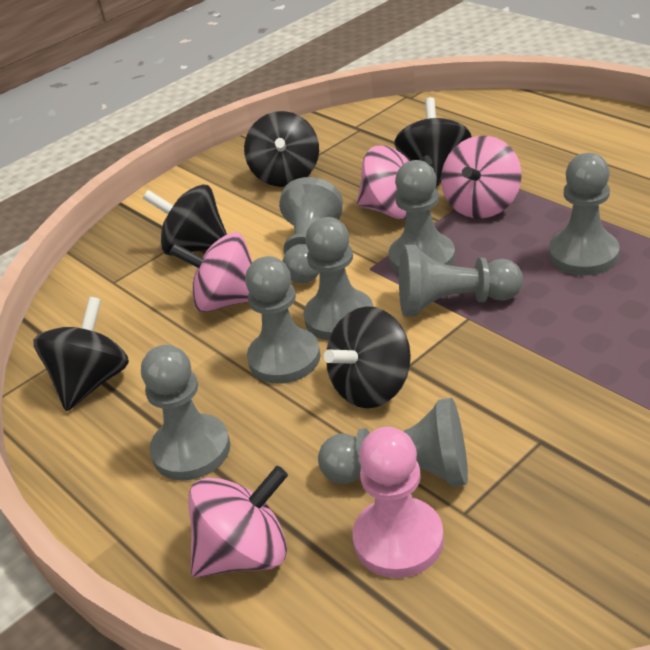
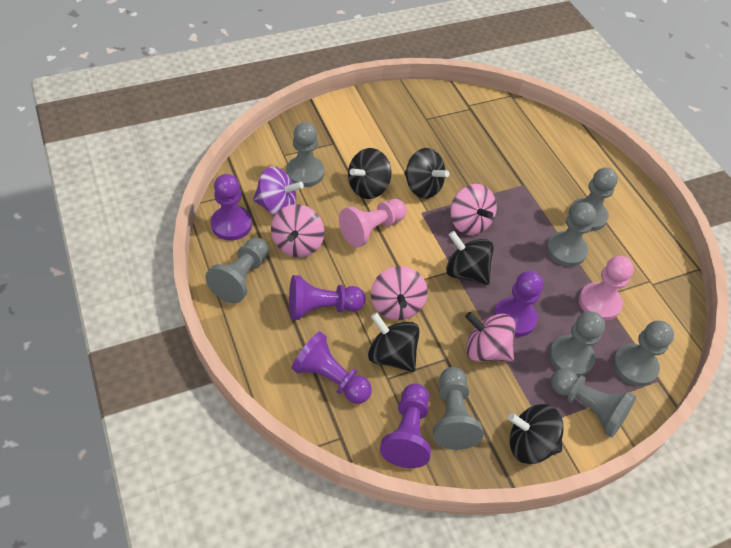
pink pawn: [352,427,444,578] = 1 -> [339,199,407,247] [579,256,634,321] = 2
purple pawn: none = 0 -> [211,174,252,241] [289,275,365,320] [291,331,372,404] [380,383,431,468] [494,271,543,337] = 5
purple spinning top: none = 0 -> [253,167,304,216] = 1

